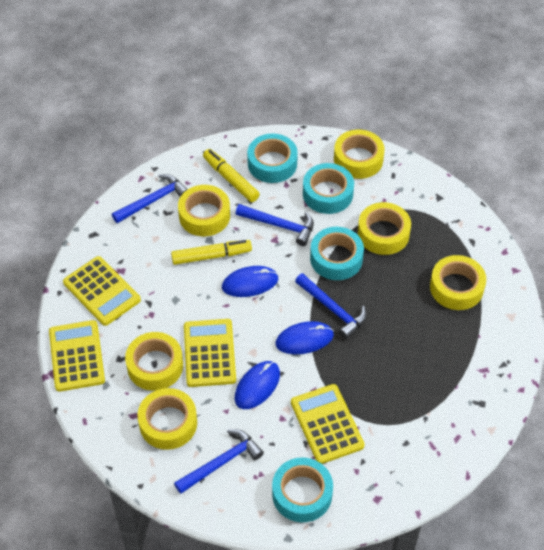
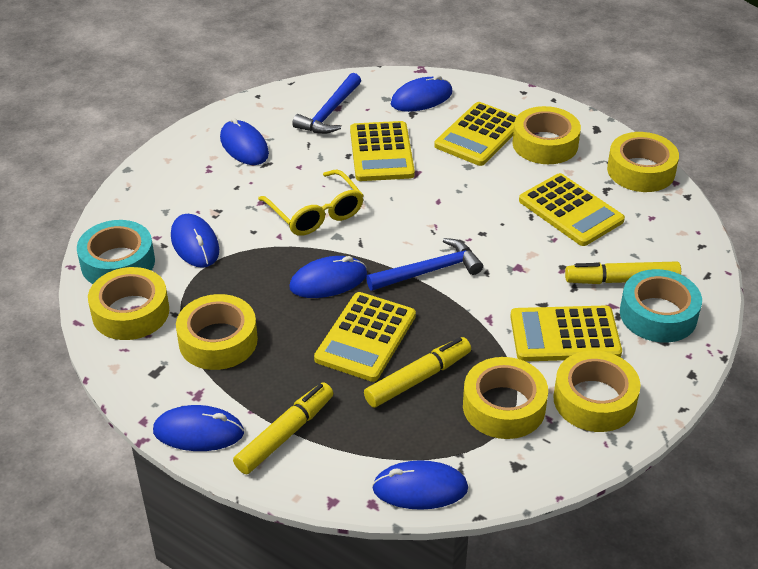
blue hammer: [112,174,188,223] [174,429,264,494] [235,204,314,246] [295,273,367,339] = 4 -> [292,73,361,134] [366,238,483,291] = 2
blue mouse: [222,266,278,297] [235,361,280,409] [275,321,334,354] = 3 -> [153,405,244,451] [171,214,219,268] [220,118,269,165] [289,256,367,298] [372,460,468,510] [391,75,453,112] = 6
turquoise tape: [247,134,298,183] [272,458,333,522] [303,163,354,214] [310,227,364,280] = 4 -> [77,220,155,284] [620,269,702,342] = 2
yellow calculator: [49,320,105,392] [63,256,141,326] [184,319,236,387] [291,384,365,464] = 4 -> [314,292,416,382] [350,121,415,181] [434,102,517,166] [510,305,622,361] [519,173,625,246] = 5
yellow glasses: none = 0 -> [258,169,364,236] = 1
yellow marker: [171,240,252,265] [203,149,260,202] = 2 -> [233,382,333,474] [364,337,471,408] [565,261,681,284] = 3

